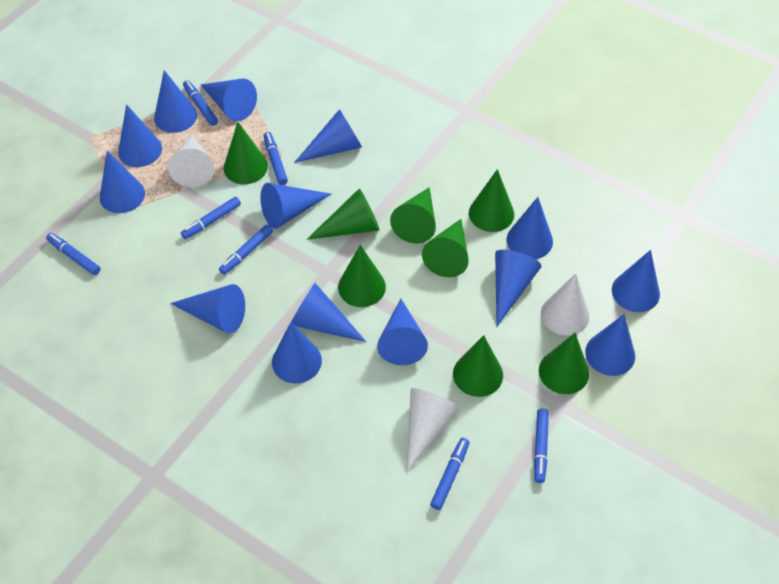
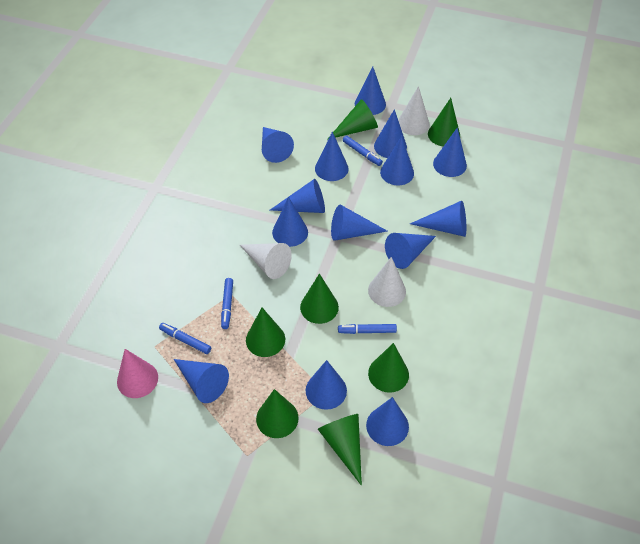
blue marker: [46,233,100,275] [181,197,241,239] [183,80,218,126] [219,225,273,275] [264,132,288,185] [430,438,469,510] [534,408,549,483] = 7 -> [159,323,211,354] [221,278,233,329] [338,324,397,334] [343,136,383,166] = 4
green cone: [224,122,268,184] [307,188,379,240] [338,245,386,307] [390,187,436,244] [422,219,469,277] [453,335,503,397] [469,169,514,232] [539,333,589,394] = 8 -> [246,308,285,357] [256,389,299,438] [300,274,339,324] [318,414,362,486] [328,99,378,139] [368,343,409,393] [428,98,460,146] = 7
pink cone: none = 0 -> [117,349,158,398] = 1

